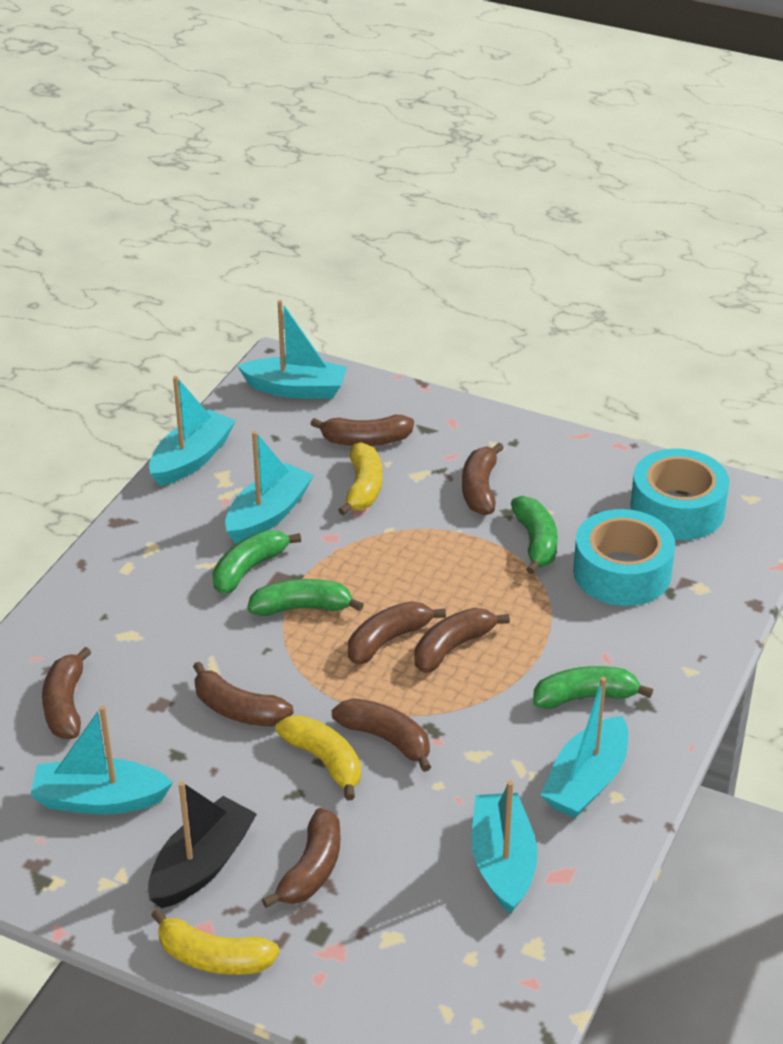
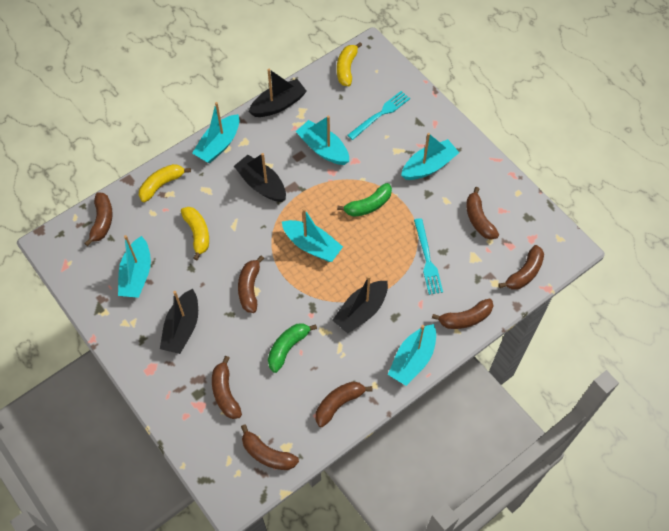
black boat: [148,781,257,908] = 1 -> [160,289,198,354] [234,153,286,202] [249,69,307,117] [332,275,388,334] = 4
green banana: [212,530,301,594] [247,579,364,616] [511,496,558,574] [533,666,653,709] = 4 -> [268,323,317,373] [337,183,392,217] = 2
turquoise fork: none = 0 -> [348,91,410,140] [414,218,443,295] = 2
turquoise tape: [573,509,675,606] [630,449,730,540] = 2 -> none = 0

